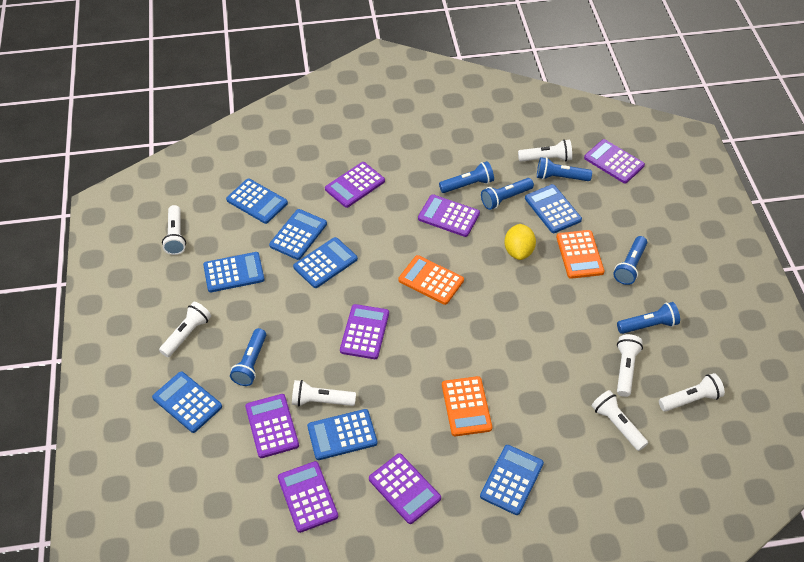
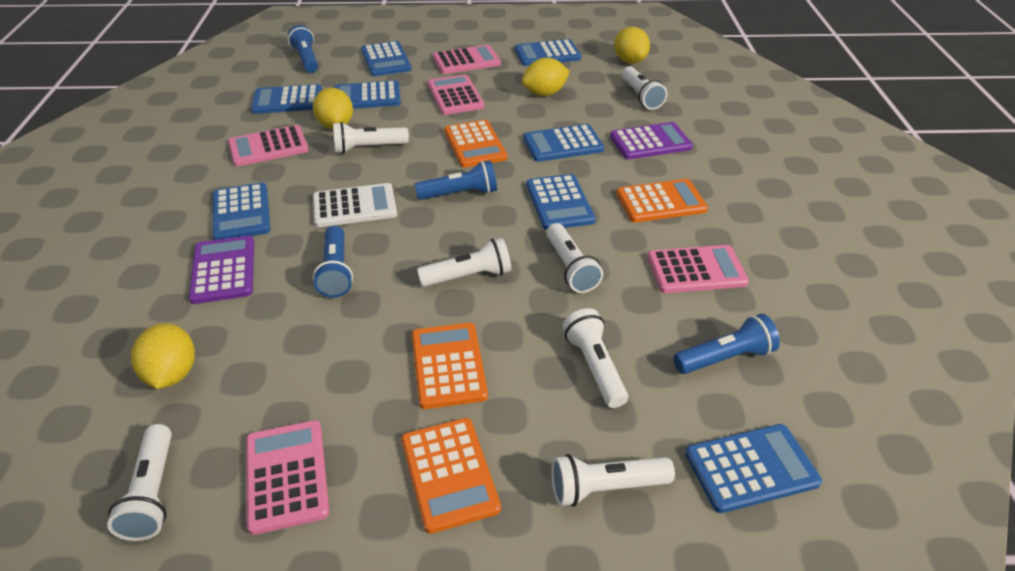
blue flashlight: [230,328,266,386] [439,161,494,193] [481,178,534,210] [537,157,592,181] [613,236,647,285] [617,302,680,334] = 6 -> [288,25,318,73] [313,226,353,298] [415,160,497,200] [673,314,780,374] = 4
orange calculator: [398,255,464,305] [442,376,492,436] [556,230,604,279] = 3 -> [401,418,501,534] [412,323,488,409] [444,120,507,168] [616,179,708,222] = 4
pink calculator: none = 0 -> [228,125,308,166] [246,420,329,535] [428,74,484,115] [433,45,501,74] [647,245,749,293] = 5
purple calculator: [245,394,299,458] [278,461,338,533] [325,162,385,208] [340,304,389,359] [369,453,441,524] [418,194,480,237] [584,139,645,184] = 7 -> [189,235,254,304] [610,122,693,160] = 2
white calculator: none = 0 -> [313,183,397,227] = 1
yellow lemon: [504,224,536,260] = 1 -> [131,323,195,389] [313,88,353,129] [522,58,570,96] [614,27,650,63] = 4

